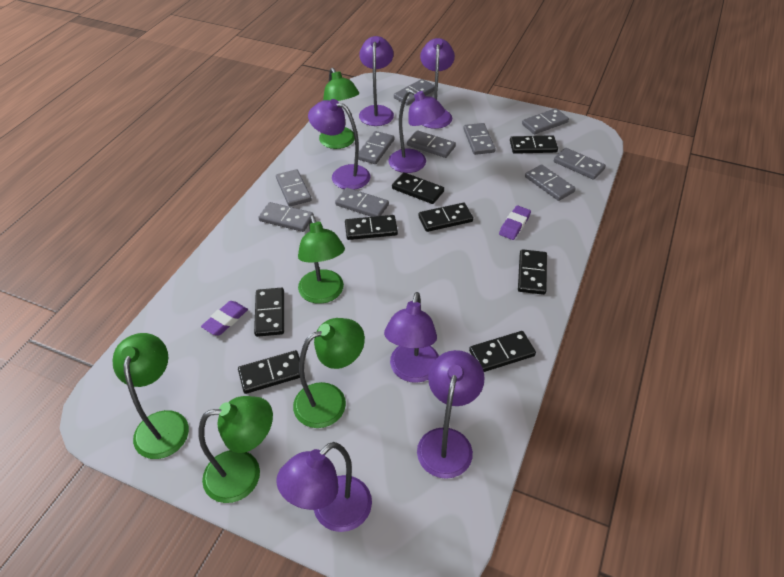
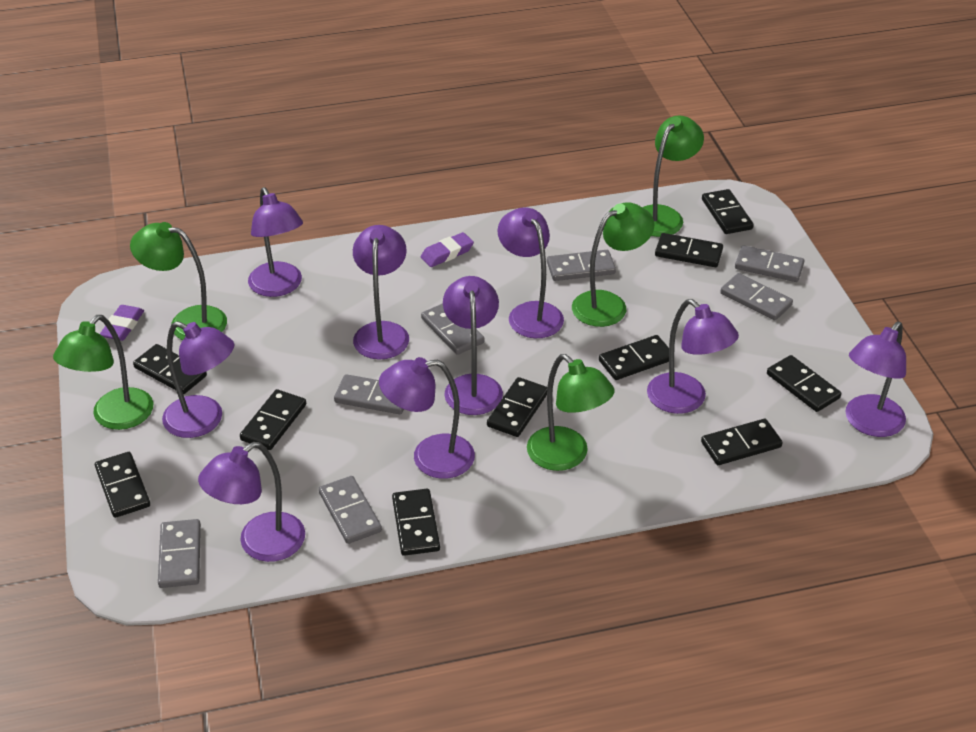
black domino: [238,350,305,394] [254,288,284,337] [345,215,398,240] [392,172,444,204] [418,203,473,232] [469,331,536,372] [510,135,558,154] [518,249,547,295] = 8 -> [95,452,150,518] [133,344,207,394] [240,389,306,450] [392,489,440,556] [487,377,547,437] [599,335,669,380] [655,233,723,267] [701,419,783,465] [702,189,754,234] [767,355,841,412] = 10
grey domino: [258,202,314,232] [276,169,312,207] [335,188,389,217] [358,131,394,164] [394,79,435,105] [407,130,456,158] [463,123,496,155] [522,108,569,134] [525,165,576,201] [554,148,606,180] = 10 -> [158,519,201,588] [319,476,382,544] [334,374,404,414] [421,303,484,355] [547,250,616,281] [720,273,793,320] [735,245,804,282] = 7
purple lamp: [276,442,372,532] [308,99,370,190] [359,36,394,126] [384,292,439,383] [389,90,445,173] [417,350,485,479] [420,38,455,129] = 7 -> [162,321,234,438] [198,442,305,562] [248,187,303,297] [353,225,409,359] [379,357,475,479] [443,276,503,415] [497,208,564,338] [647,299,739,414] [845,322,906,437] = 9

